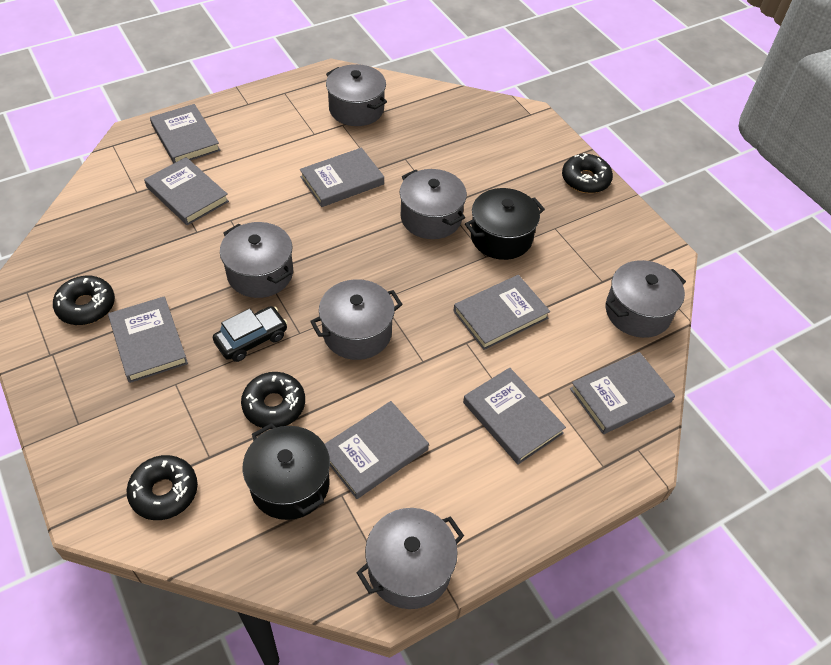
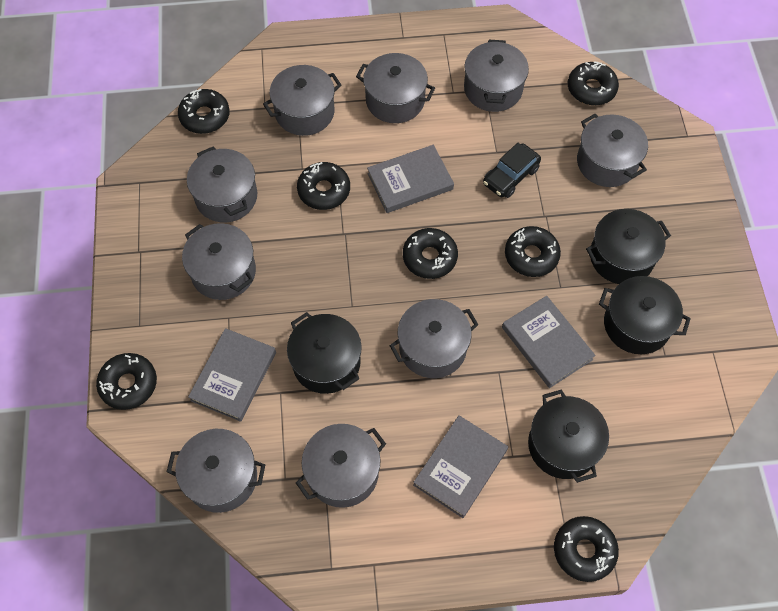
black donut: [53,276,115,325] [126,455,198,520] [241,372,305,429] [562,153,613,193] = 4 -> [96,353,157,410] [178,89,230,134] [297,162,350,210] [403,228,458,279] [505,226,561,277] [554,516,619,582] [568,62,619,105] = 7
black pot: [243,423,330,520] [465,188,545,260] = 2 -> [287,312,362,394] [528,390,609,483] [586,209,671,284] [599,276,691,354] = 4
grey book: [108,296,188,383] [144,157,229,225] [150,104,220,164] [300,148,384,207] [325,401,429,499] [453,275,550,350] [463,368,566,464] [570,352,675,434] = 8 -> [188,328,276,422] [367,145,454,213] [413,415,508,518] [502,296,596,388] = 4
grey pot: [220,222,293,298] [310,279,403,360] [326,64,387,126] [356,508,464,609] [400,169,467,239] [606,260,686,338] = 6 -> [167,429,265,513] [182,223,256,300] [187,146,257,222] [263,65,342,136] [296,424,386,508] [356,53,435,123] [389,299,479,378] [464,40,529,112] [577,114,648,187] = 9

